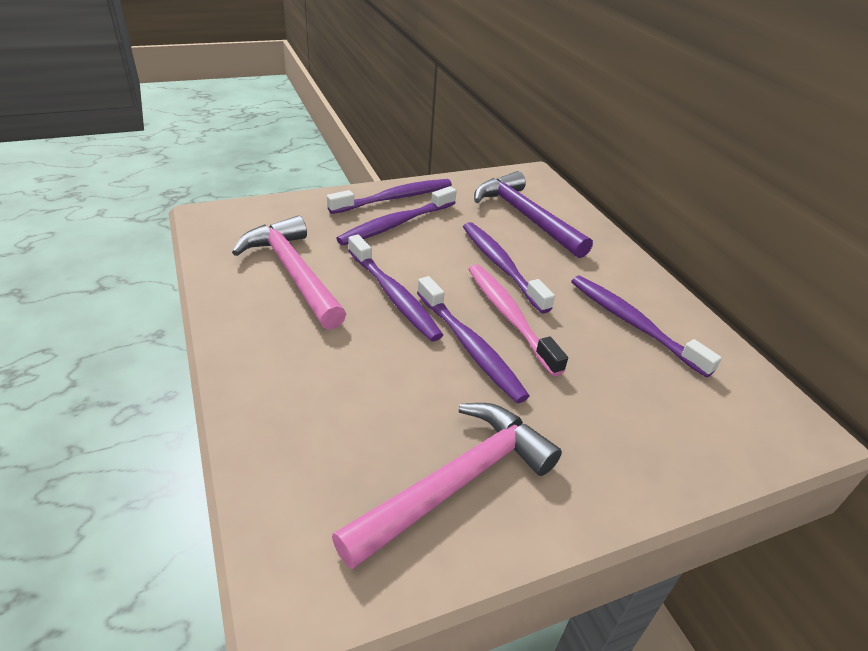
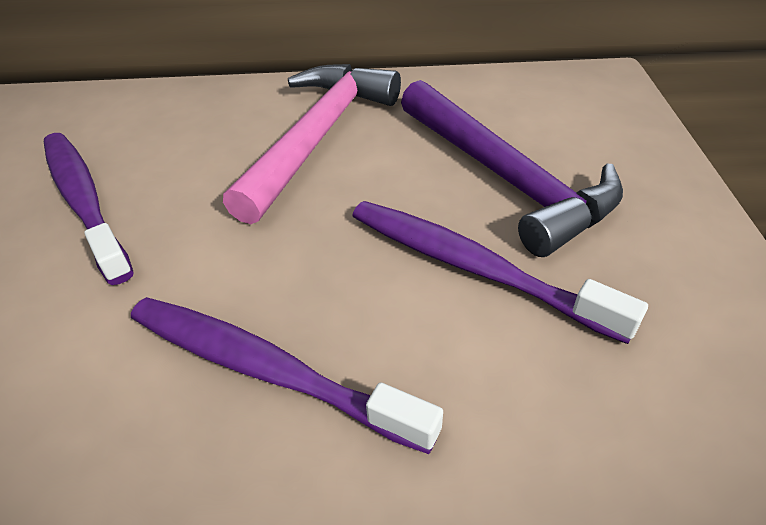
pink hammer: [232,215,346,330] [332,403,562,570] = 2 -> [223,64,401,224] = 1
pink toothbrush: [468,264,568,376] = 1 -> none = 0
purple toothbrush: [327,179,452,214] [336,186,456,245] [348,234,443,341] [417,276,529,403] [463,222,555,313] [571,276,722,378] = 6 -> [44,133,134,285] [131,297,443,454] [352,201,648,344] = 3

